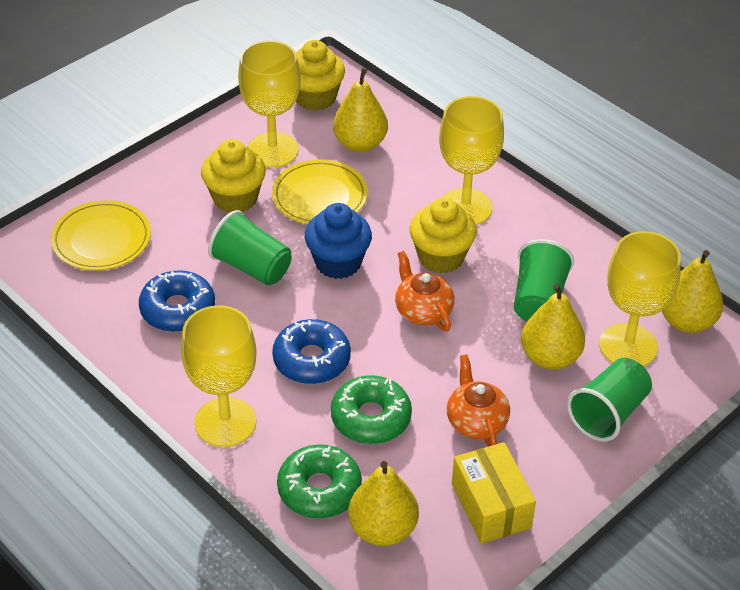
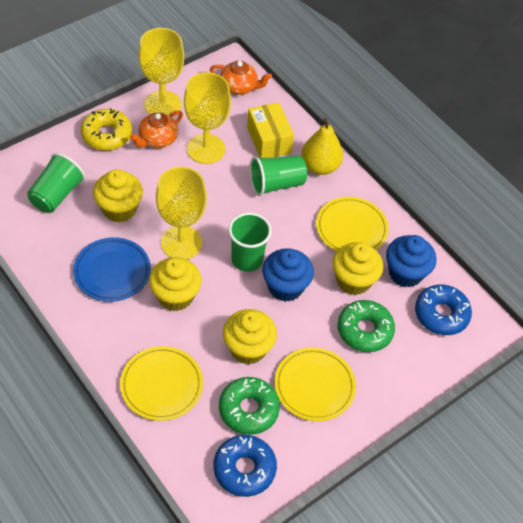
blue cupcake: [305,203,372,279] = 1 -> [262,248,314,302] [386,235,436,288] = 2
blue plate: none = 0 -> [73,237,151,302] = 1
yellow cupcake: [201,139,266,213] [296,40,345,111] [409,198,477,273] = 3 -> [93,169,143,222] [149,257,202,311] [223,309,277,365] [332,242,383,295] = 4
yellow donut: none = 0 -> [81,108,132,151] = 1
yellow goblet: [181,305,257,447] [238,40,301,168] [439,96,504,225] [599,231,681,367] = 4 -> [139,28,184,116] [156,167,207,259] [184,72,231,164] = 3
yellow pear: [333,68,388,152] [348,461,419,546] [521,284,585,370] [662,250,723,333] = 4 -> [301,118,343,175] = 1
yellow plate: [51,200,151,271] [272,159,368,224] = 2 -> [120,346,203,421] [275,347,356,421] [316,197,389,251] = 3

